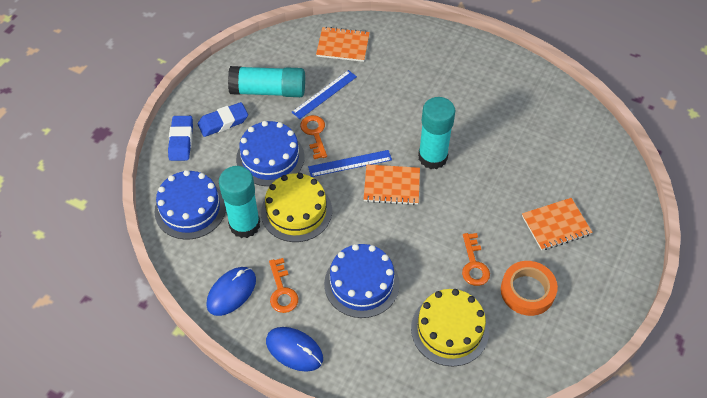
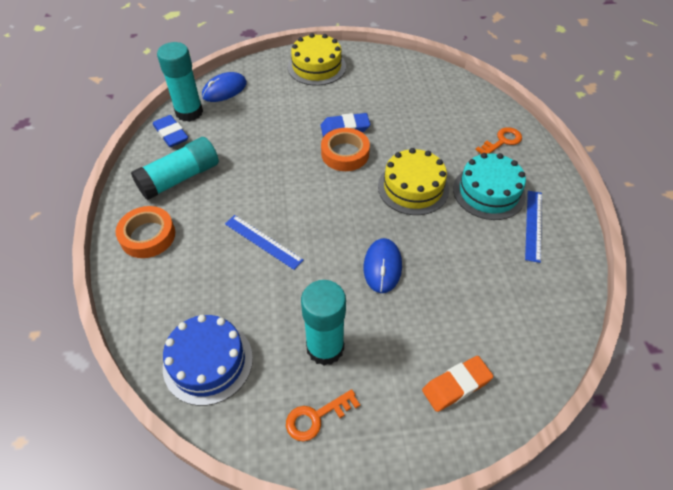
blue cake: [154,170,226,240] [236,121,305,186] [324,244,400,318] = 3 -> [163,315,253,406] = 1
orange eraser: none = 0 -> [422,356,493,412] = 1
orange key: [269,258,298,313] [300,115,327,159] [462,233,490,286] = 3 -> [286,389,360,441] [475,127,522,154] = 2
orange notebook: [316,26,370,62] [364,164,420,205] [522,198,592,251] = 3 -> none = 0
orange tape: [501,261,558,316] = 1 -> [115,206,175,258] [321,128,370,171] = 2
turquoise cake: none = 0 -> [453,153,526,220] = 1

